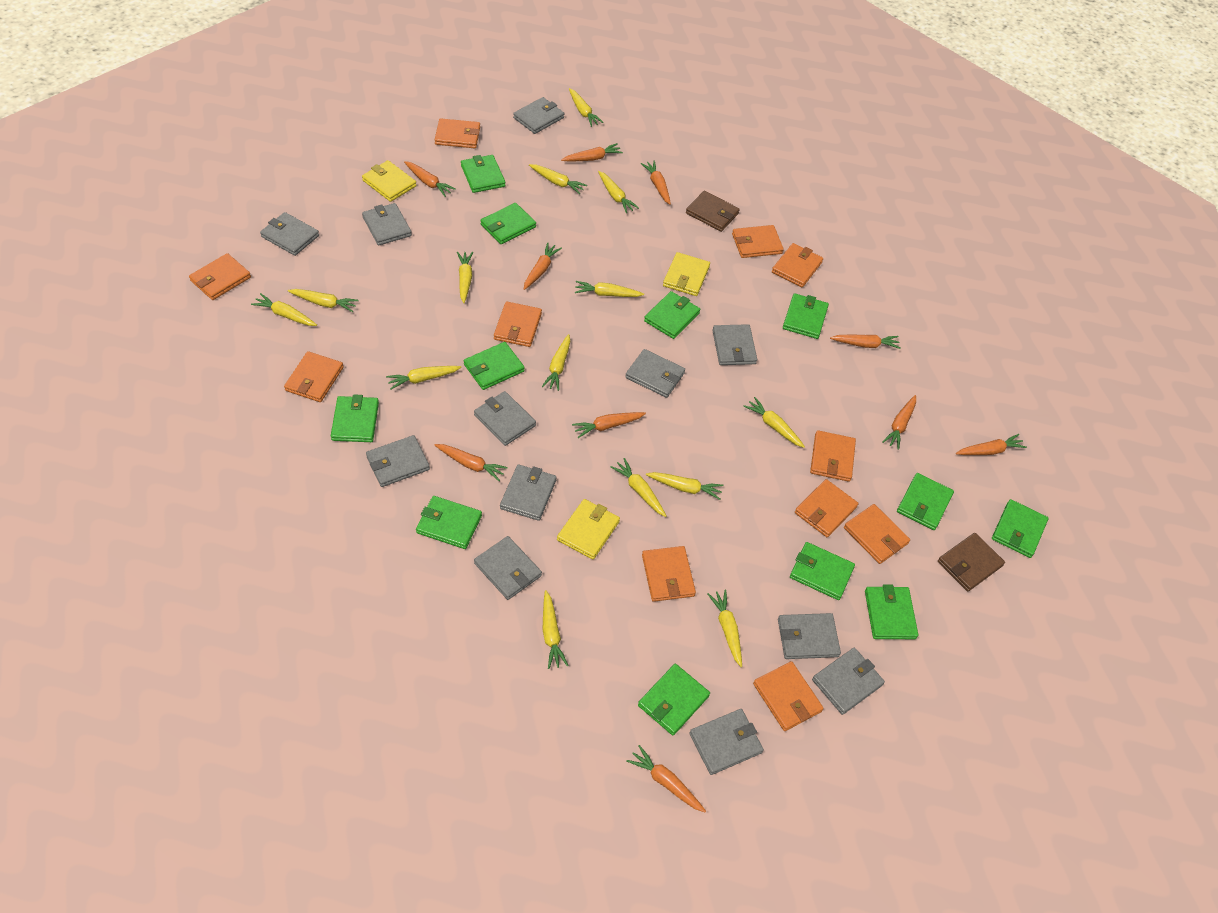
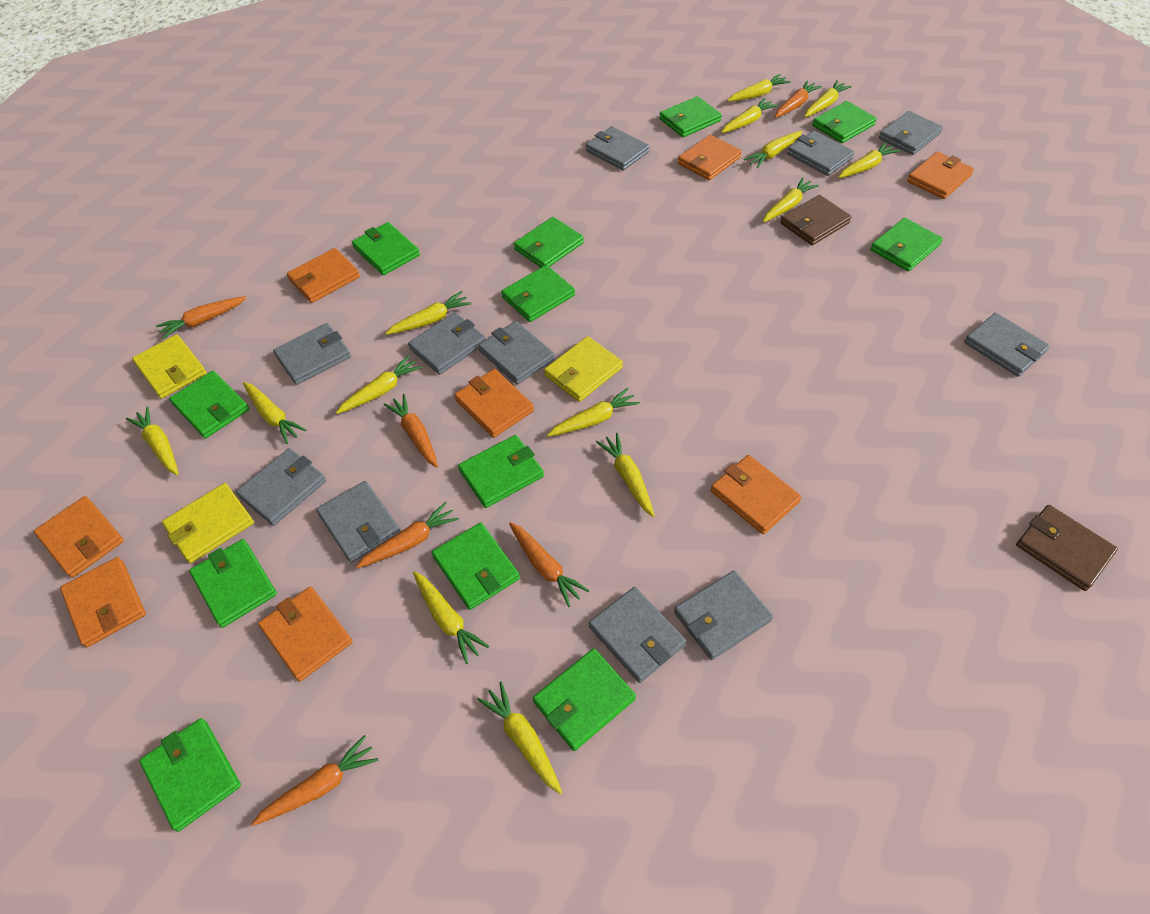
grey wallet: [260,212,319,256] [362,203,412,245] [366,435,430,487] [474,391,536,446] [474,536,542,600] [500,464,557,521] [513,97,564,134] [625,349,685,398] [690,709,764,775] [712,324,757,365] [778,613,841,659] [812,648,885,715] = 12 -> [236,448,326,526] [273,323,351,385] [316,481,401,563] [408,312,486,375] [478,321,555,384] [586,126,650,171] [589,587,686,683] [674,570,773,660] [787,130,854,176] [879,111,943,155] [964,313,1050,377] = 11
orange carrot: [404,161,456,197] [434,444,508,481] [524,243,562,290] [561,143,623,162] [572,412,646,438] [626,745,706,812] [641,161,671,205] [830,334,900,349] [882,395,916,450] [956,434,1027,455] = 10 -> [156,296,247,339] [251,735,378,826] [356,502,459,568] [383,394,438,468] [509,522,590,607] [775,80,822,118] = 6
orange wallet: [189,253,251,300] [284,351,344,402] [435,118,480,148] [494,301,542,347] [642,546,696,602] [732,225,784,258] [753,661,824,731] [772,243,823,288] [795,479,858,537] [810,430,856,482] [844,504,910,564] = 11 -> [34,496,124,578] [60,557,146,647] [258,587,353,682] [287,248,360,303] [454,369,534,438] [678,135,742,180] [711,455,801,534] [907,151,974,199] = 8

